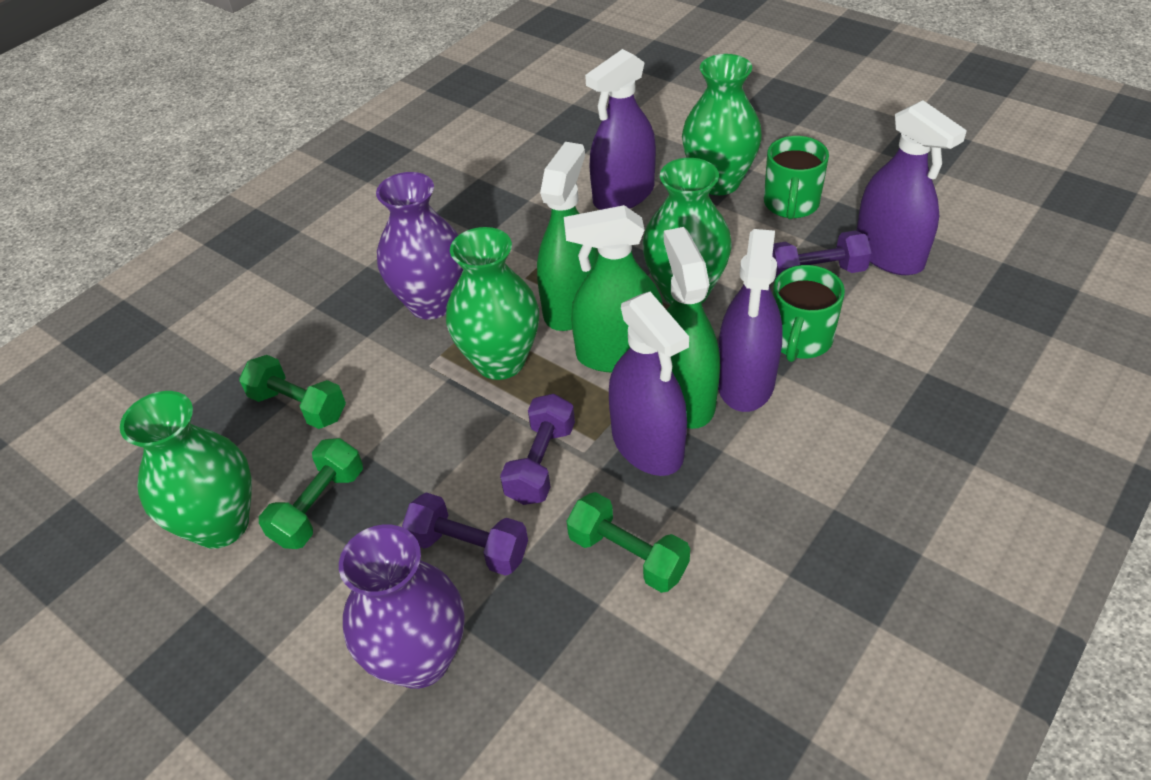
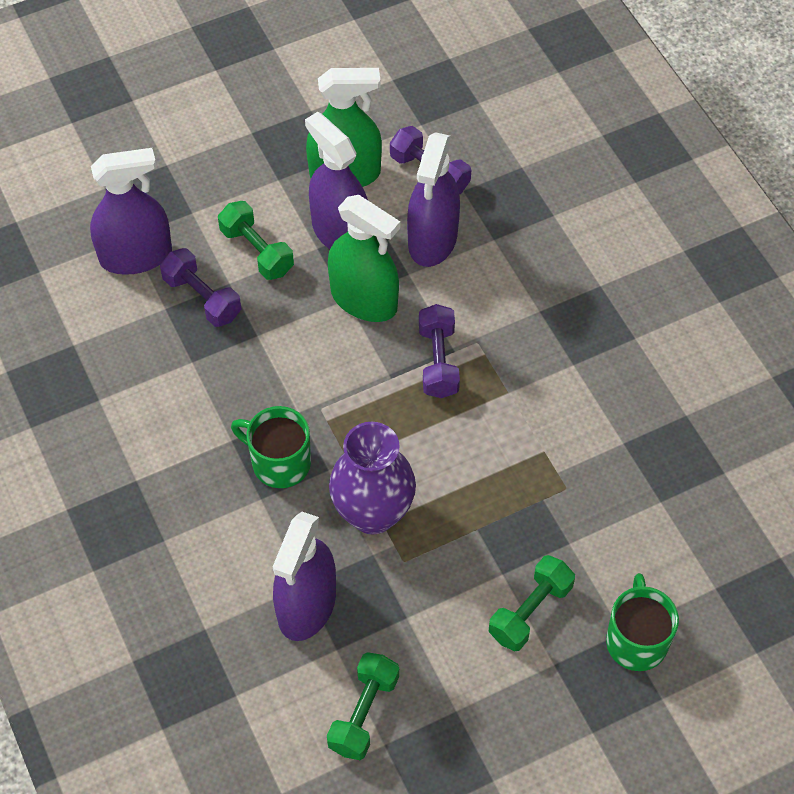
green spray bottle: [537,142,598,331] [564,205,663,372] [664,227,720,429] = 3 -> [306,68,382,187] [328,195,400,322] = 2
green vase: [120,391,252,549] [446,227,539,380] [642,158,732,304] [682,54,762,195] = 4 -> none = 0
purple vase: [339,524,464,689] [376,172,463,319] = 2 -> [329,422,416,534] = 1

